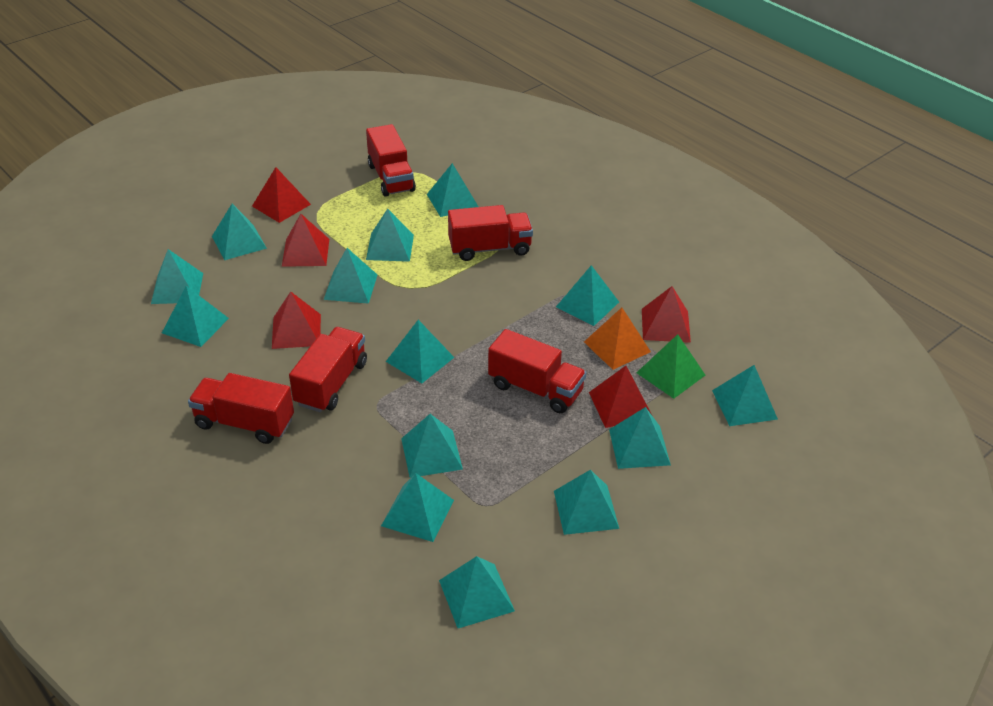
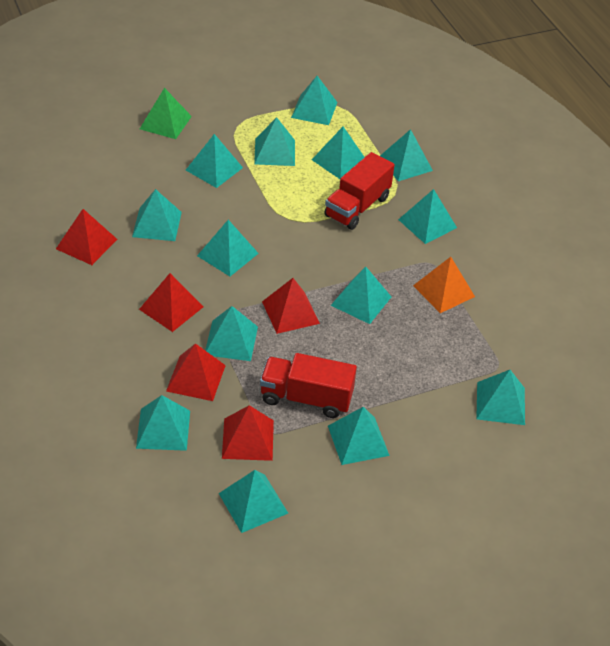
red truck: [188,373,294,444] [289,327,367,412] [366,124,416,197] [448,205,533,261] [488,329,586,413] = 5 -> [260,353,357,418] [324,152,395,230] = 2

